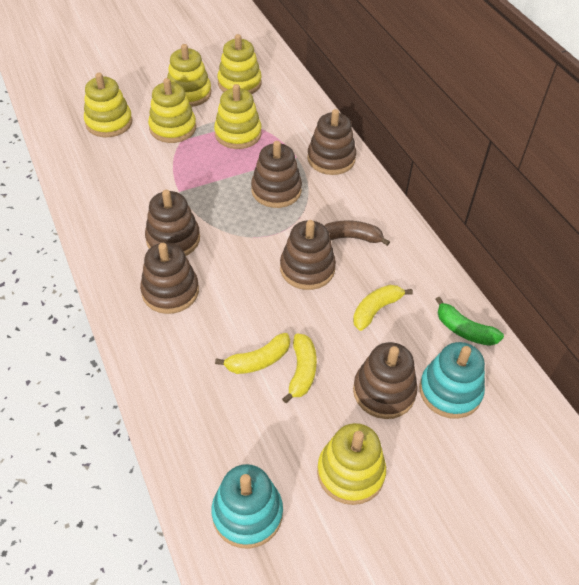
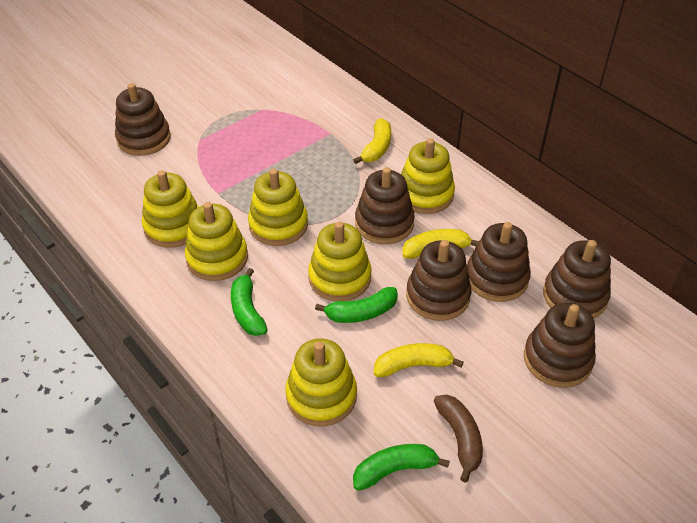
green banana: [436,297,504,346] = 1 -> [231,268,267,336] [315,287,398,323] [353,444,450,491] = 3
turquoise stacking toy: [211,464,283,548] [419,342,485,419] = 2 -> none = 0

